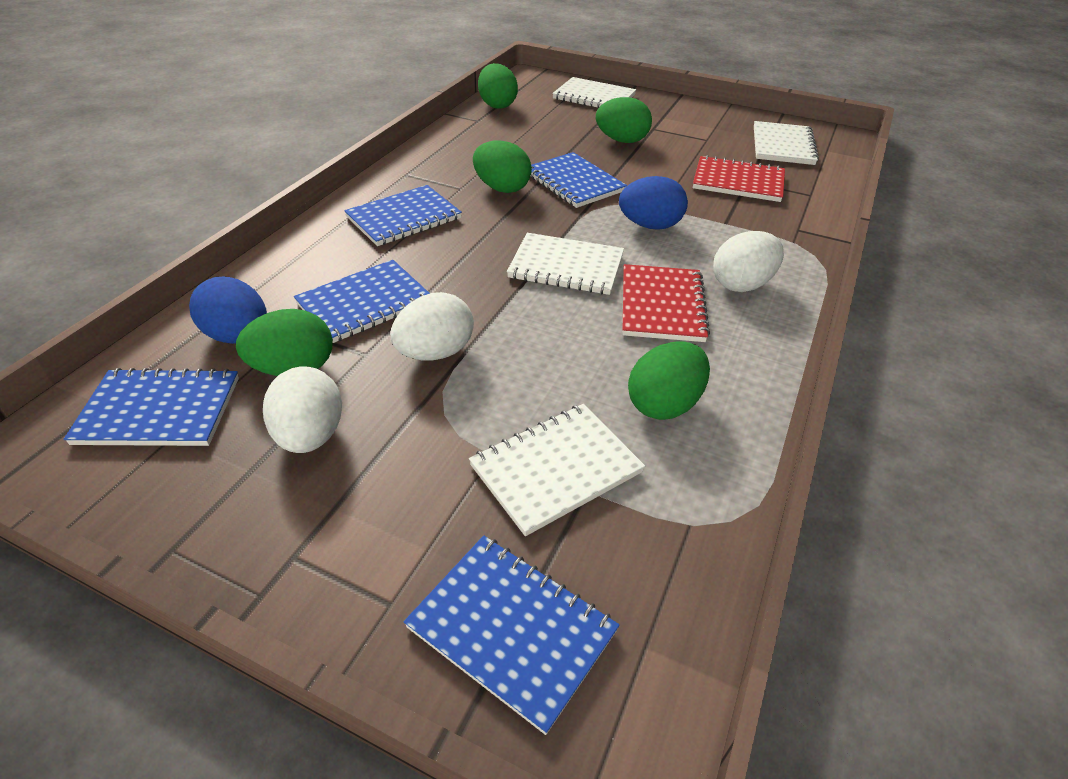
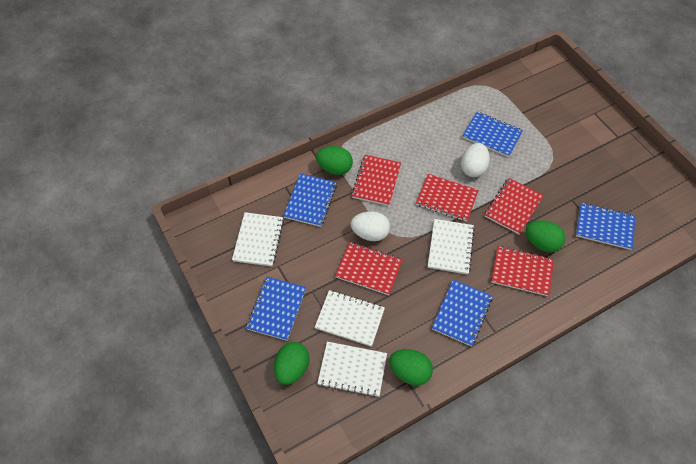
blue egg: [189,277,267,344] [619,176,688,230] = 2 -> none = 0
green egg: [236,309,333,376] [473,140,532,193] [478,63,518,109] [596,97,652,143] [628,342,710,420] = 5 -> [274,342,309,385] [316,146,353,175] [389,349,433,386] [525,220,565,252] = 4
red notebook: [623,264,710,342] [693,155,785,202] = 2 -> [335,242,403,295] [352,155,401,206] [416,174,479,222] [485,178,544,235] [491,246,554,296] = 5
white egg: [263,366,342,453] [391,292,474,361] [713,231,784,292] = 3 -> [351,211,390,241] [461,143,490,177] = 2

